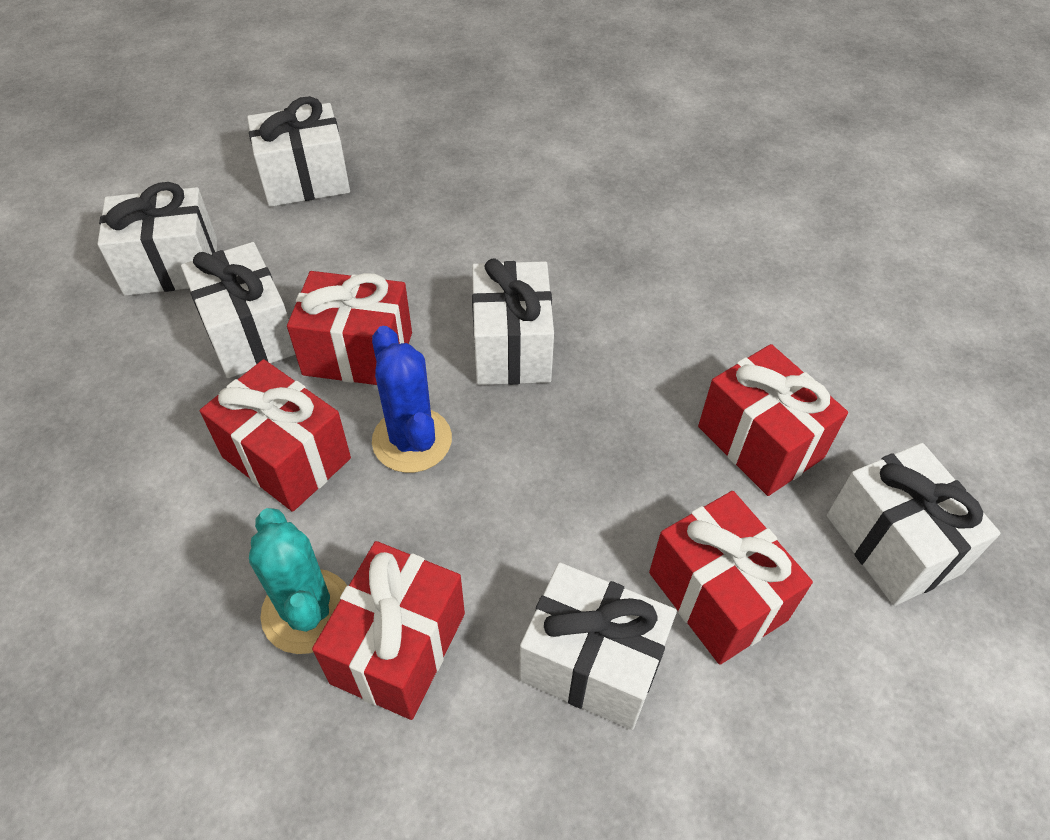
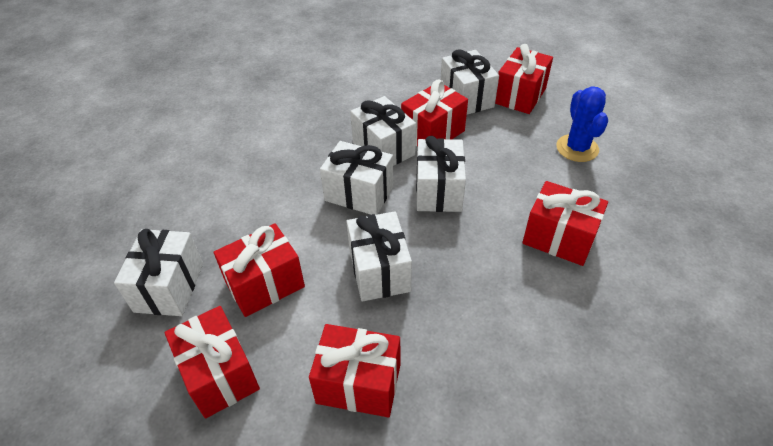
red gift: [200,359,351,512] [287,271,412,385] [312,541,465,720] [649,491,813,665] [698,344,848,496] = 5 -> [165,306,260,419] [214,223,305,317] [309,324,400,417] [401,80,468,147] [495,44,553,114] [522,181,608,266] = 6
turquoise cactus: [249,508,347,654] = 1 -> none = 0

